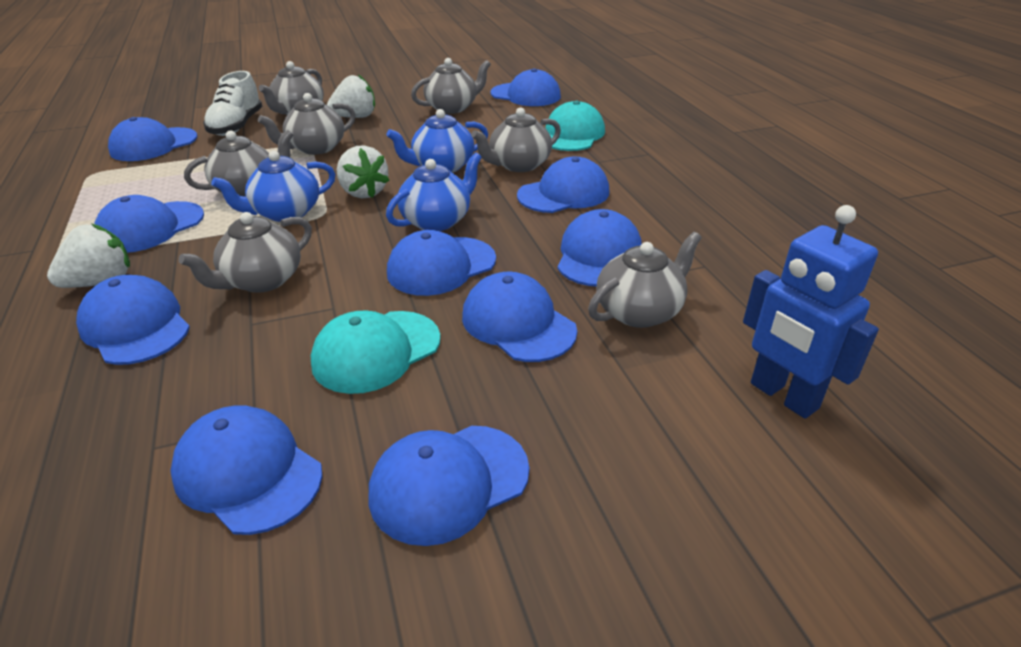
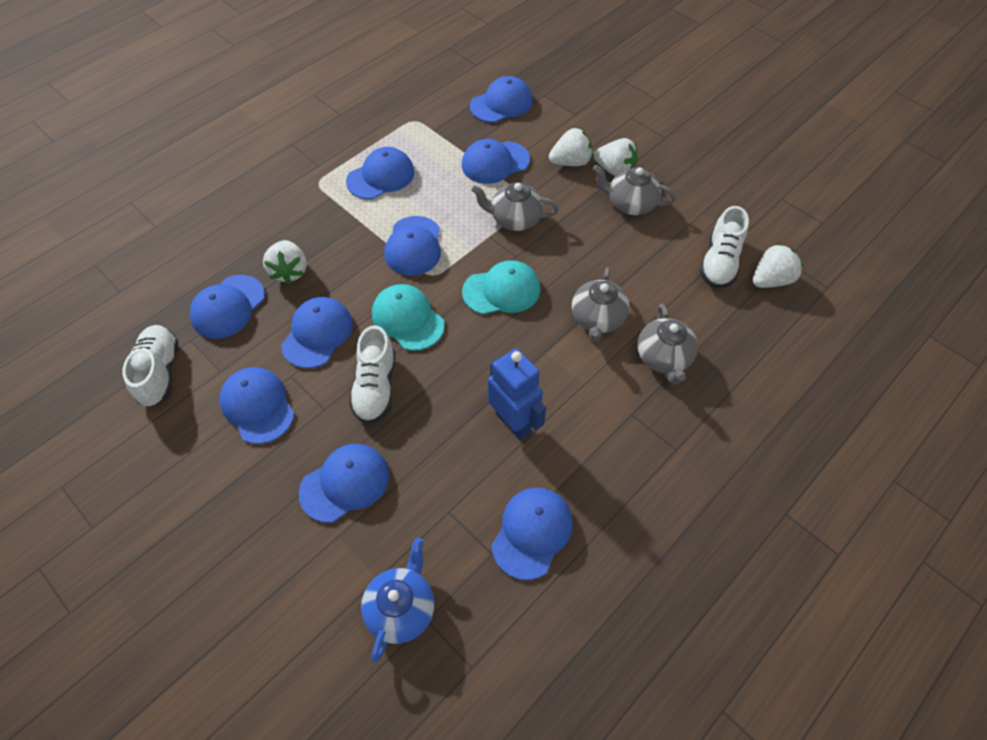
blue cap: [76,275,190,365] [95,195,204,253] [108,117,197,161] [170,405,323,535] [369,426,529,546] [387,230,496,296] [462,272,577,362] [490,68,561,106] [517,156,609,213] [558,209,642,287] = 10 -> [190,275,265,339] [220,367,295,444] [281,297,353,368] [299,444,389,523] [346,147,414,199] [385,216,441,276] [462,139,530,184] [470,76,533,123] [491,488,573,580] = 9
blue teapot: [211,151,335,222] [386,109,488,173] [386,153,482,231] = 3 -> [361,538,434,663] = 1
grey teapot: [179,212,312,293] [184,130,294,197] [258,93,356,155] [259,61,324,115] [411,58,491,114] [471,107,561,172] [588,232,702,328] = 7 -> [471,182,559,231] [572,267,630,342] [593,165,676,215] [637,304,698,384] = 4
white shoe: [203,71,262,136] = 1 -> [123,325,178,407] [349,325,396,424] [700,206,749,288] = 3
white strawberry: [47,224,130,288] [327,75,375,118] [337,145,390,198] = 3 -> [263,240,307,284] [549,128,592,166] [594,138,638,176] [753,243,803,288] = 4

